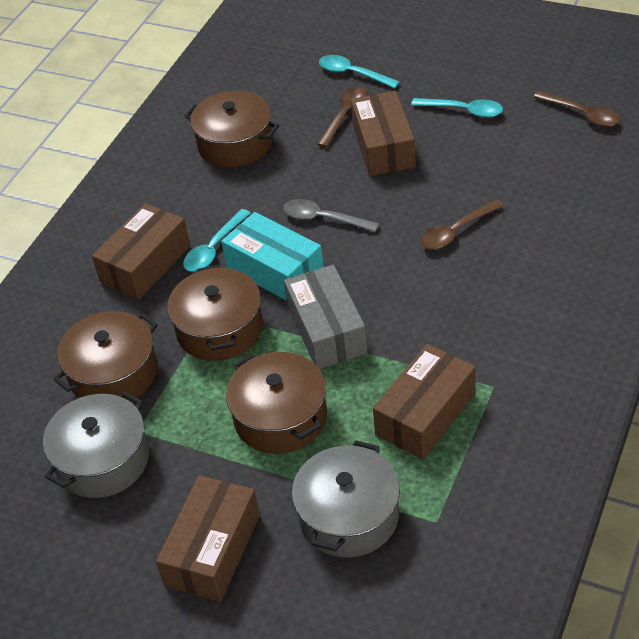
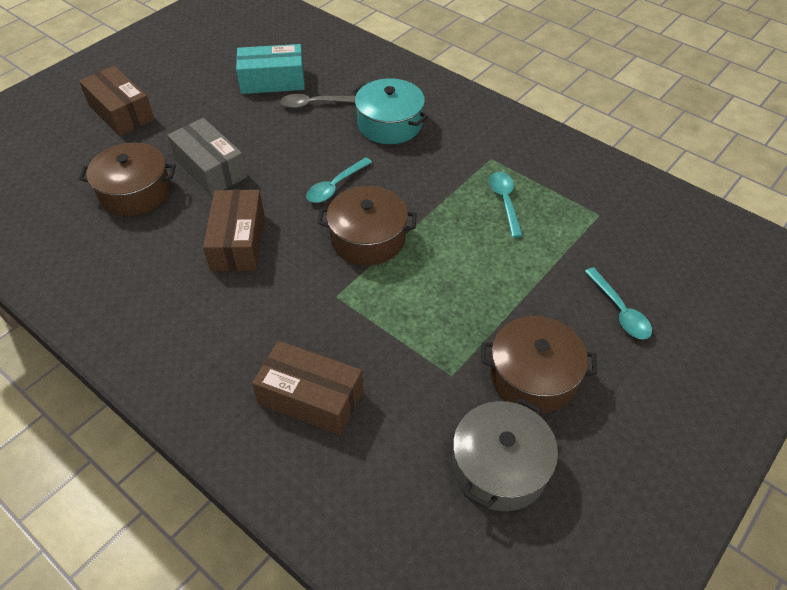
brown box: [92,203,190,300] [156,475,260,602] [351,91,416,176] [373,344,476,460] = 4 -> [79,66,155,136] [203,190,264,271] [252,341,363,436] = 3
brown pot: [53,311,158,402] [167,265,263,361] [184,91,279,168] [226,352,327,454] = 4 -> [79,142,176,216] [318,186,417,265] [481,316,597,413] = 3
brown spoon: [317,86,368,148] [420,199,504,249] [534,91,620,127] = 3 -> none = 0
grey pot: [43,392,149,498] [292,440,400,557] = 2 -> [453,398,558,511] = 1
turquoise pot: none = 0 -> [353,79,428,144] = 1

